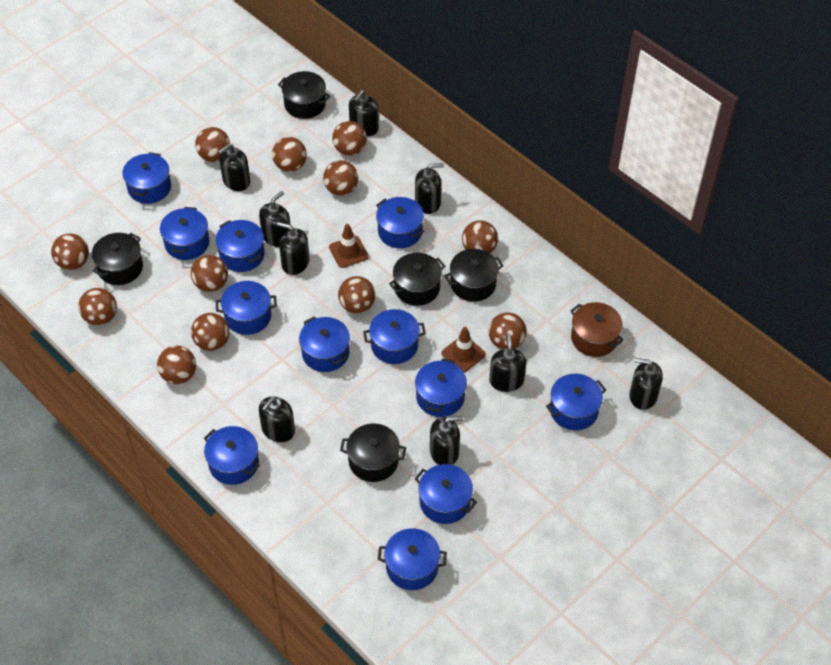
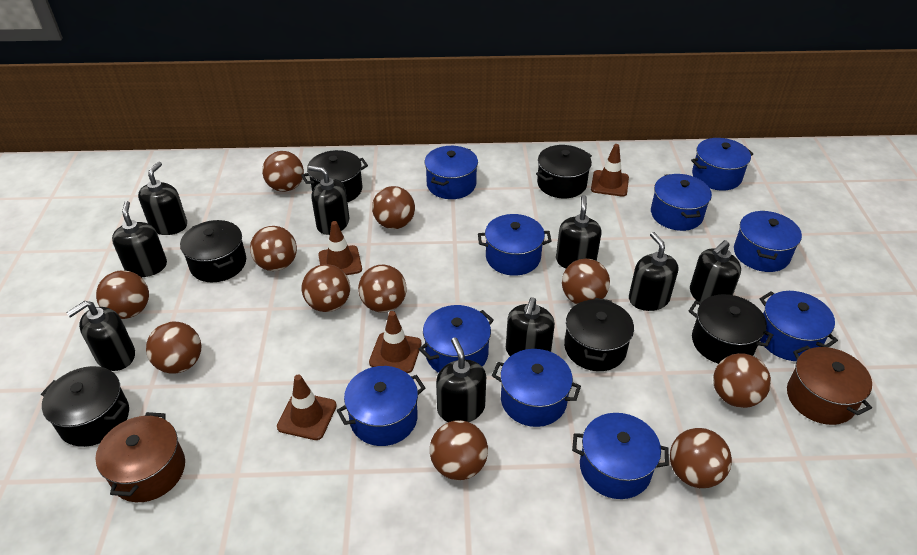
black pot: [92,233,143,285] [278,71,330,119] [340,423,406,482] [389,253,445,306] [445,249,503,302] = 5 -> [41,366,129,447] [180,220,246,282] [301,150,368,202] [536,145,592,198] [564,298,634,371] [689,294,773,364] = 6
blue pot: [123,152,171,204] [160,207,210,260] [204,426,260,485] [216,220,265,272] [216,281,277,335] [299,316,350,372] [363,309,426,364] [376,197,424,248] [378,528,447,590] [415,358,467,417] [415,464,477,524] [546,374,606,430] = 12 -> [336,366,425,446] [419,305,494,373] [424,146,478,199] [478,214,552,276] [492,349,581,427] [572,413,669,499] [651,174,712,231] [691,138,753,191] [734,211,802,272] [760,291,838,361] = 10
brown ball: [51,233,89,270] [78,288,117,325] [157,345,196,384] [191,255,228,292] [191,313,230,351] [195,127,230,162] [272,137,307,172] [323,160,358,196] [332,121,367,156] [338,276,376,313] [462,220,498,253] [489,312,527,349] = 12 -> [96,270,149,319] [146,322,201,374] [250,226,297,271] [262,151,304,192] [302,264,350,312] [358,265,407,313] [372,186,415,229] [430,420,488,480] [562,259,610,304] [670,428,732,488] [713,353,771,408] = 11
brown pot: [570,302,624,357] = 1 -> [95,412,185,502] [787,345,872,425] = 2
brown traffic cone: [329,224,369,268] [442,327,486,372] = 2 -> [277,375,337,440] [318,221,362,275] [369,311,422,373] [591,144,629,197] = 4

